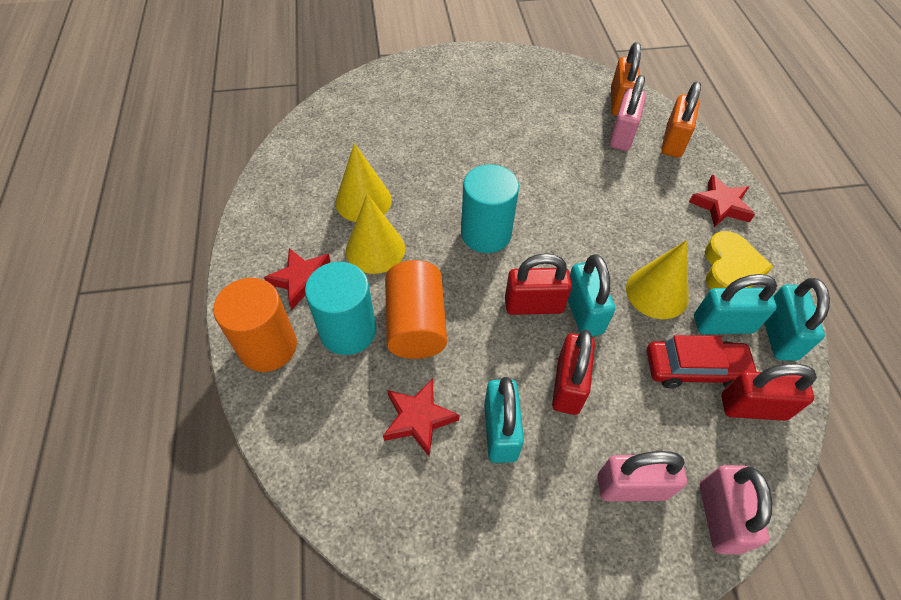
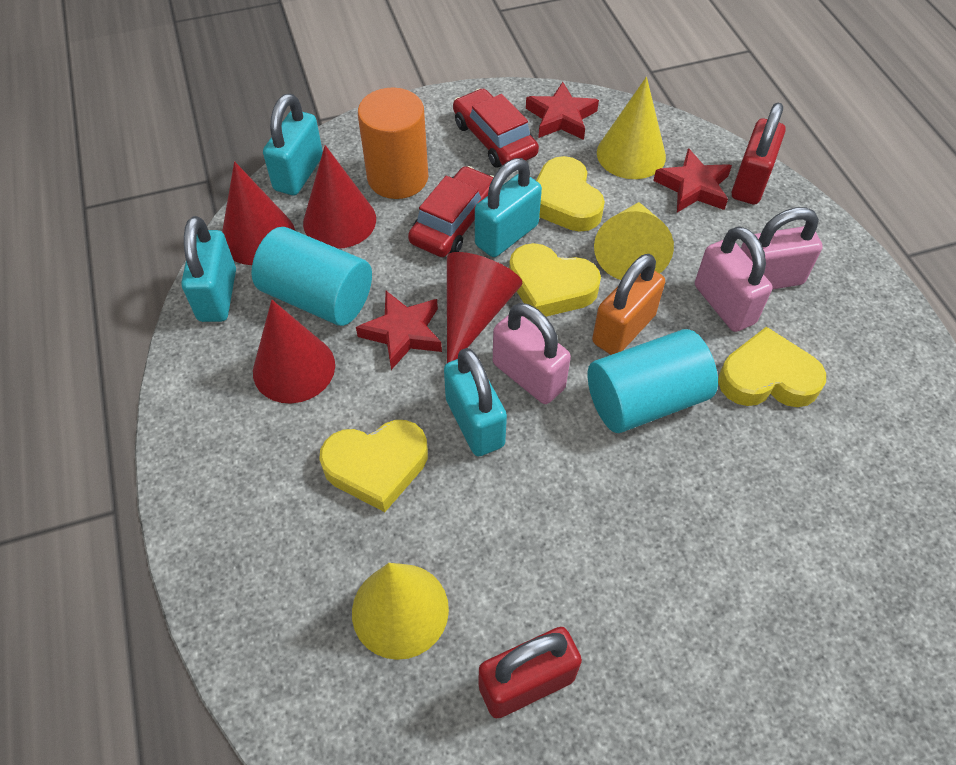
orange cylinder: [213,278,297,372] [385,260,447,359] = 2 -> [358,88,428,199] = 1
orange padlock: [611,42,641,116] [661,81,701,157] = 2 -> [592,254,665,355] = 1
red car: [647,335,759,388] = 1 -> [408,166,494,257] [453,88,539,167] = 2
red cone: none = 0 -> [222,161,295,265] [253,300,335,403] [303,145,376,249] [447,252,523,363] = 4
red padlock: [505,253,572,315] [552,330,595,415] [721,364,817,421] = 3 -> [479,627,582,719] [732,103,786,204] = 2
yellow heart: [705,231,773,290] = 1 -> [319,420,428,512] [509,243,601,317] [536,156,605,232] [718,327,826,407] = 4

